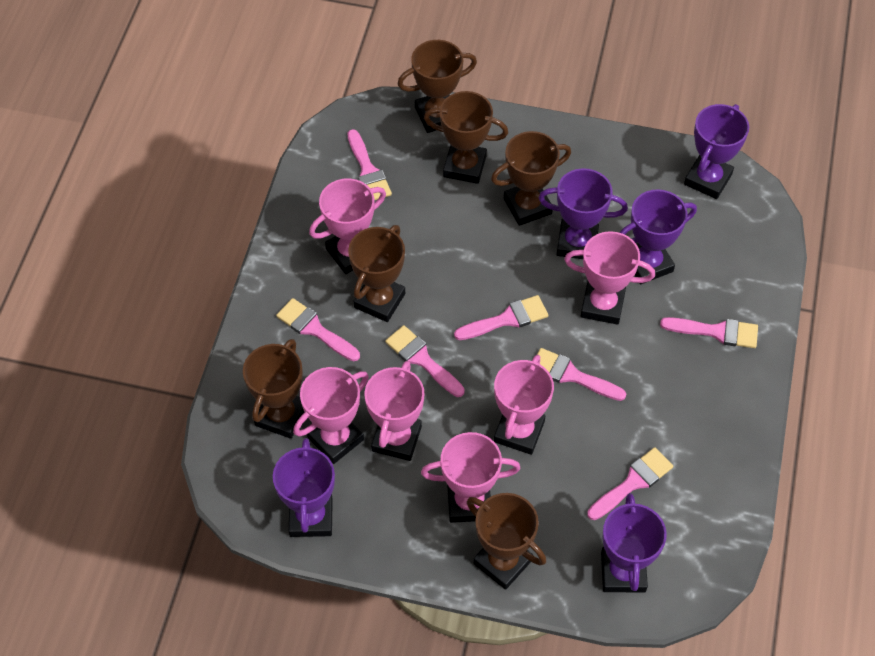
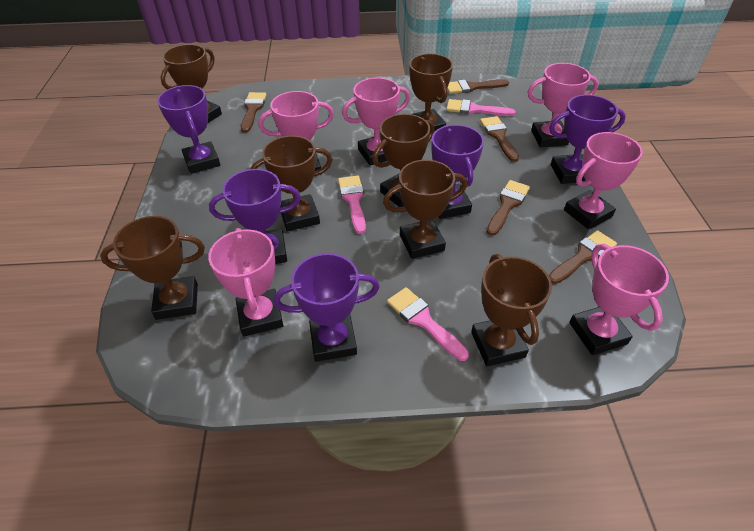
brown brush: none = 0 -> [241,92,267,133] [447,79,509,94] [480,116,519,162] [487,180,530,236] [549,230,617,284] = 5
brown trophy: [243,339,304,439] [348,225,405,322] [398,40,477,133] [424,91,508,184] [467,493,546,590] [491,131,571,226] = 6 -> [100,216,205,320] [160,44,222,123] [250,136,333,231] [372,114,434,207] [383,160,467,259] [409,53,453,132] [471,254,552,366] = 7
pink brush: [276,298,360,361] [347,129,392,200] [385,325,465,397] [454,295,548,340] [537,348,626,401] [587,447,673,520] [660,317,758,348] = 7 -> [338,176,366,234] [387,287,469,361] [446,99,515,116] = 3

